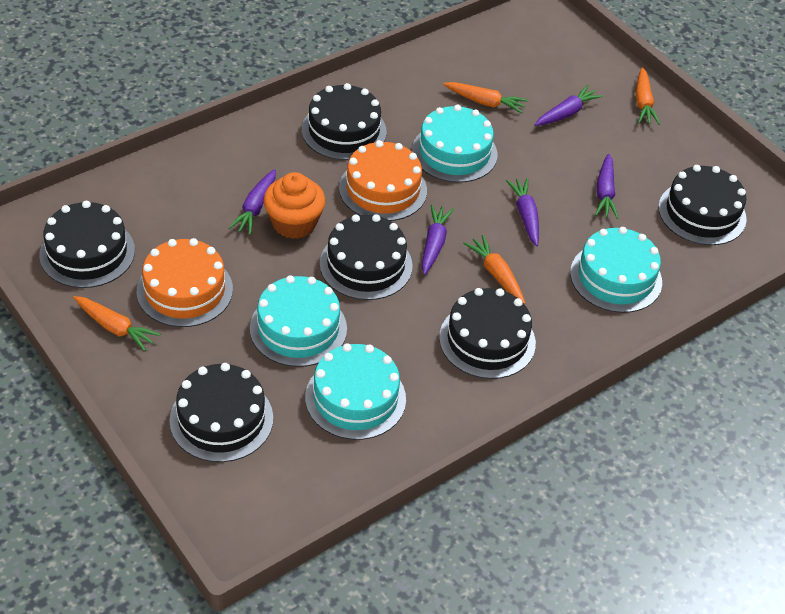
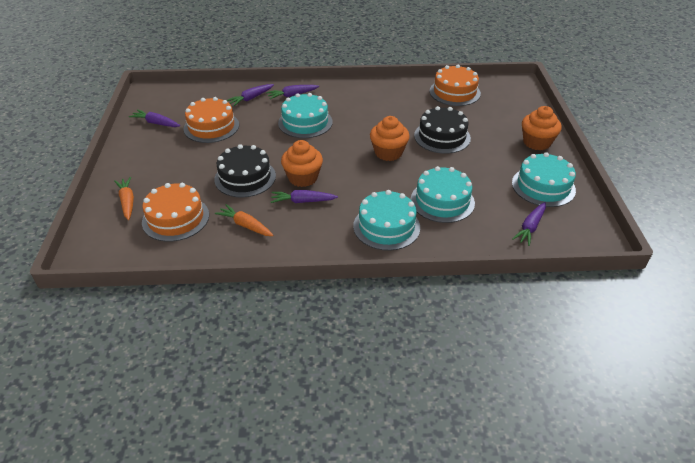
black cake: [39,201,135,288] [169,363,273,462] [302,83,387,160] [320,214,413,300] [439,288,536,379] [658,165,747,245] = 6 -> [214,144,276,197] [414,106,471,154] = 2
orange cake: [137,238,233,327] [339,140,427,221] = 2 -> [142,183,209,242] [184,97,239,143] [429,65,481,106] = 3
orange carrot: [73,296,161,351] [443,82,528,114] [463,235,525,304] [636,67,660,125] = 4 -> [114,177,134,220] [215,204,274,236] = 2
orange cupcake: [263,172,326,239] = 1 -> [281,140,323,187] [370,116,410,161] [522,106,562,150] = 3

